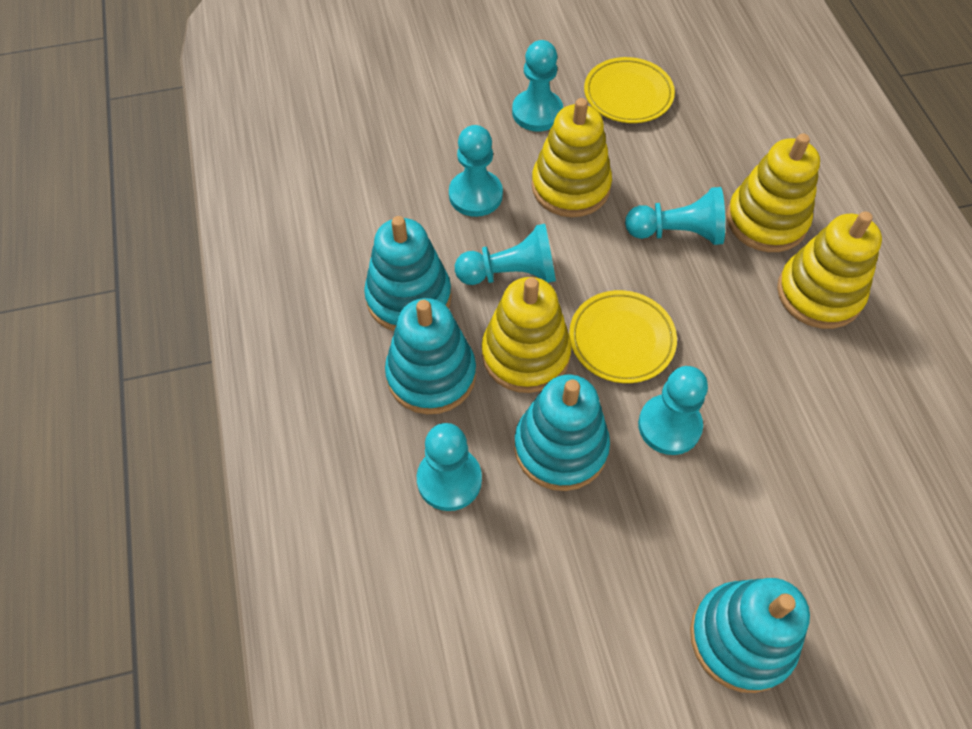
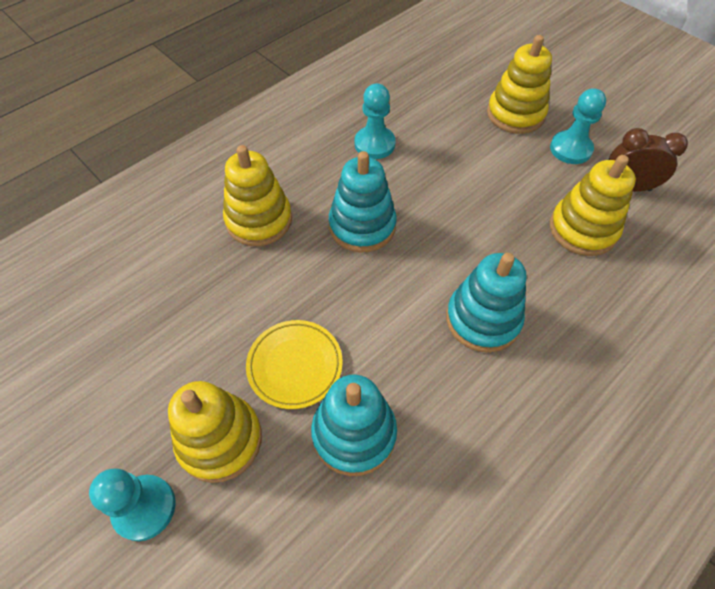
brown clock: none = 0 -> [608,128,688,192] = 1
turquoise pawn: [417,423,482,511] [449,125,503,217] [455,224,556,285] [512,40,563,131] [625,187,725,245] [638,366,708,455] = 6 -> [89,469,176,541] [355,83,396,159] [550,88,606,164] = 3
turquoise stacking toy: [364,216,452,331] [385,298,476,414] [514,375,610,491] [690,578,810,693] = 4 -> [311,375,397,476] [329,151,397,253] [446,253,526,353] = 3
yellow plate: [569,290,677,383] [584,57,675,123] = 2 -> [246,320,343,409] = 1

